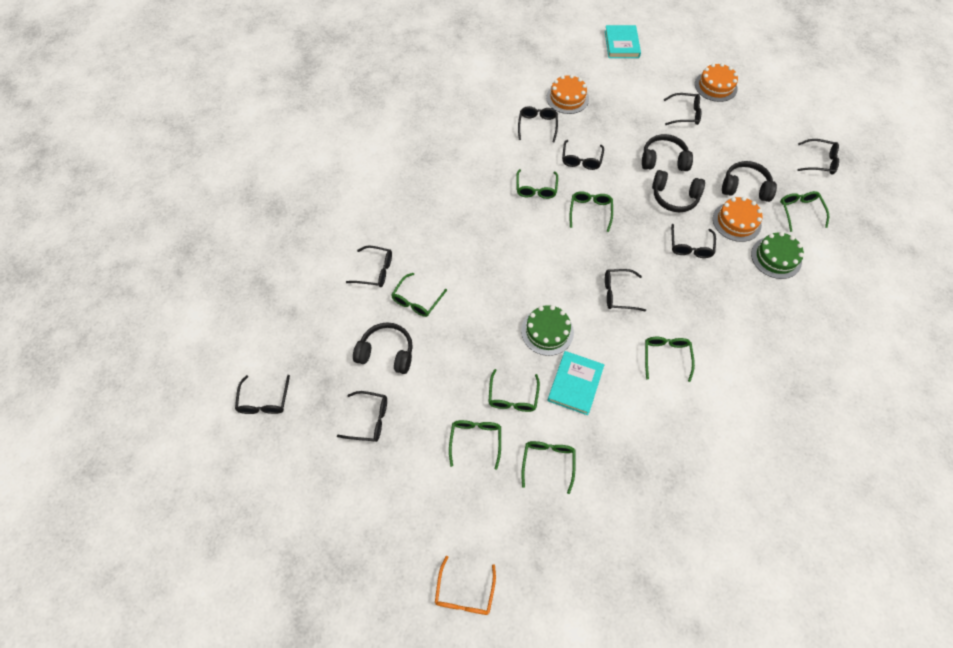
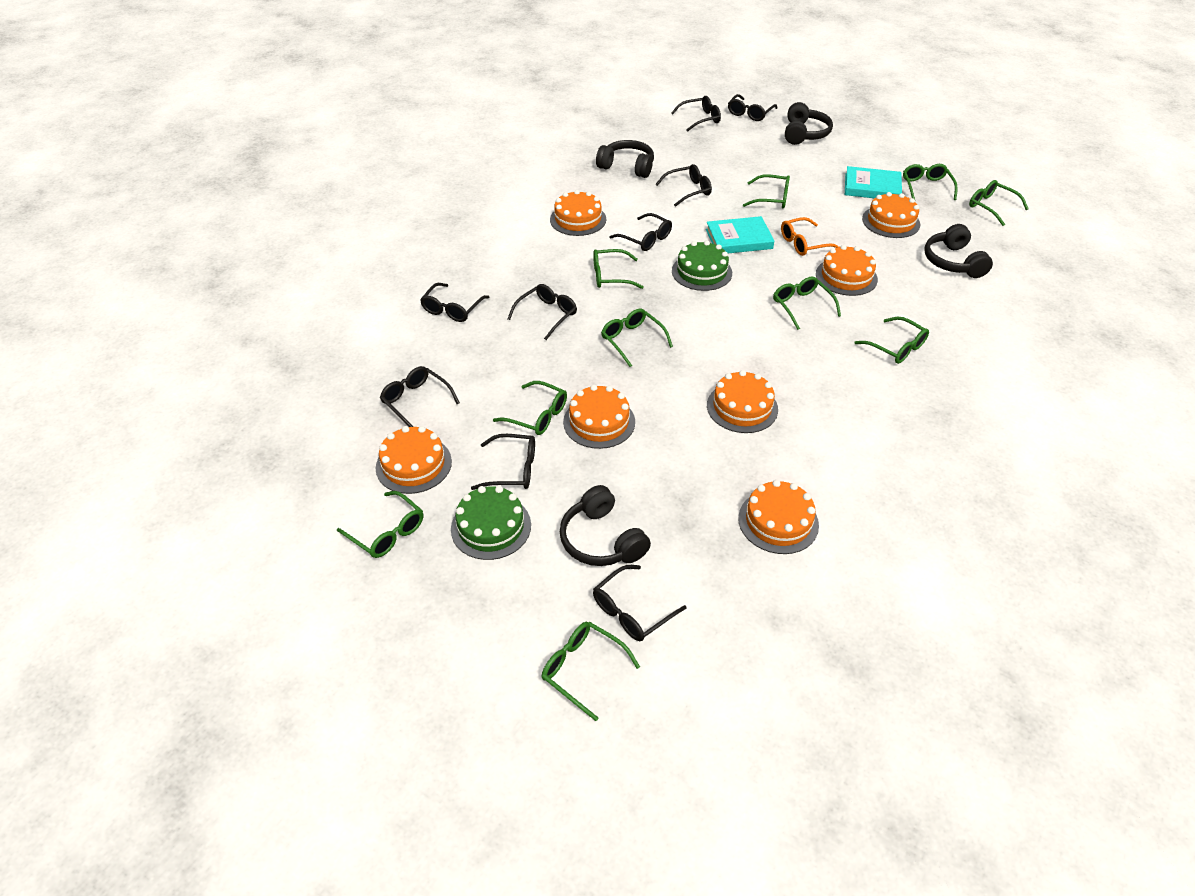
green glasses: [391,273,447,317] [449,420,501,470] [489,369,540,412] [516,169,558,199] [521,441,576,494] [570,191,613,232] [645,337,695,382] [780,191,829,232] = 8 -> [337,491,423,558] [493,381,567,435] [542,622,640,721] [593,249,644,289] [601,309,673,367] [743,174,790,208] [773,277,841,330] [854,317,929,364] [903,164,958,200] [969,180,1029,226] = 10
orange cake: [546,75,589,114] [695,63,738,102] [713,197,763,242] = 3 -> [376,426,452,494] [550,190,606,236] [563,385,635,449] [707,370,778,433] [738,480,819,554] [816,245,878,296] [862,192,920,238] = 7

